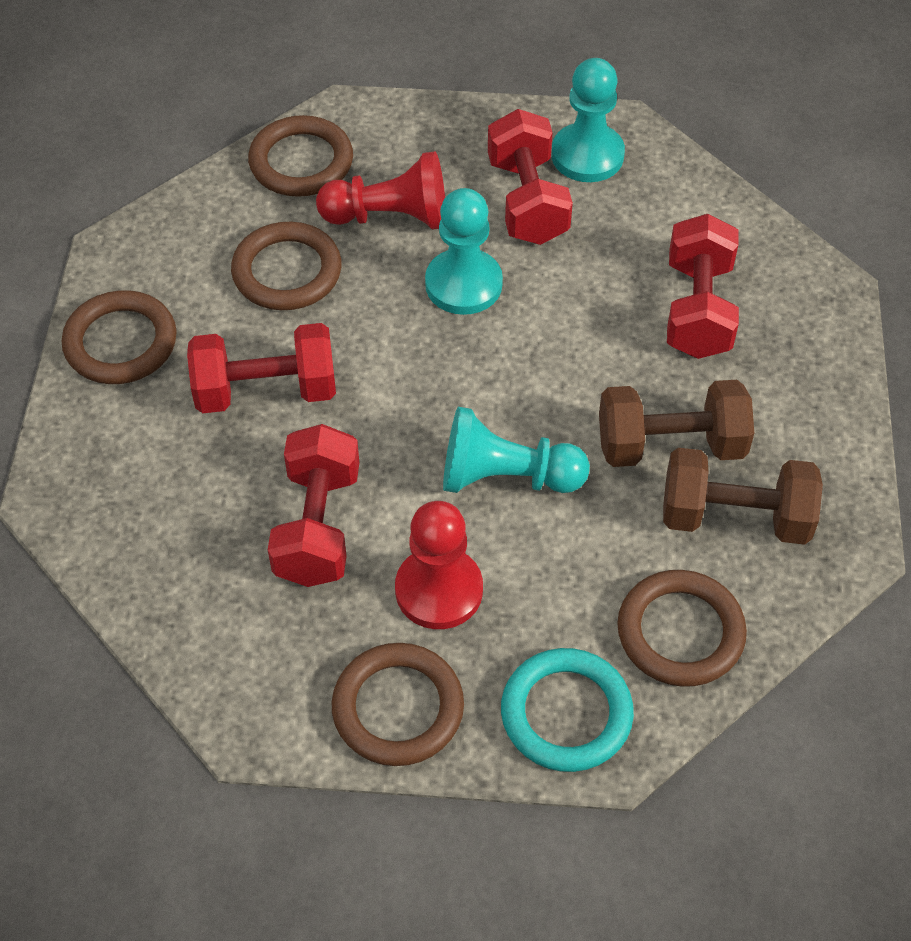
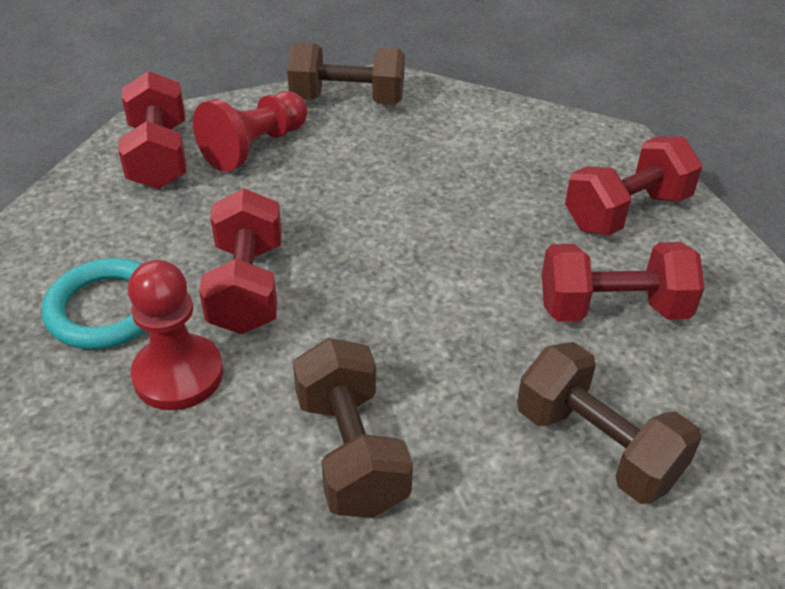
brown dumbbell: [599,380,754,467] [663,448,823,545] = 2 -> [287,43,405,105] [293,338,413,518] [517,342,702,504] = 3
brown ring: [62,290,177,384] [231,222,342,310] [248,115,353,197] [332,643,464,766] [617,570,747,687] = 5 -> none = 0
turquoise pawn: [425,188,503,315] [443,407,590,493] [551,58,625,182] = 3 -> none = 0

